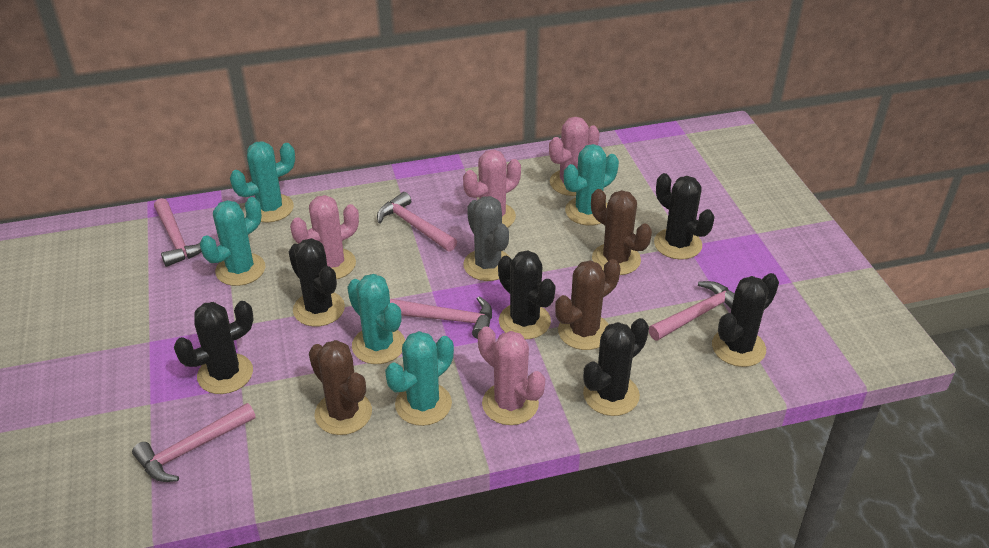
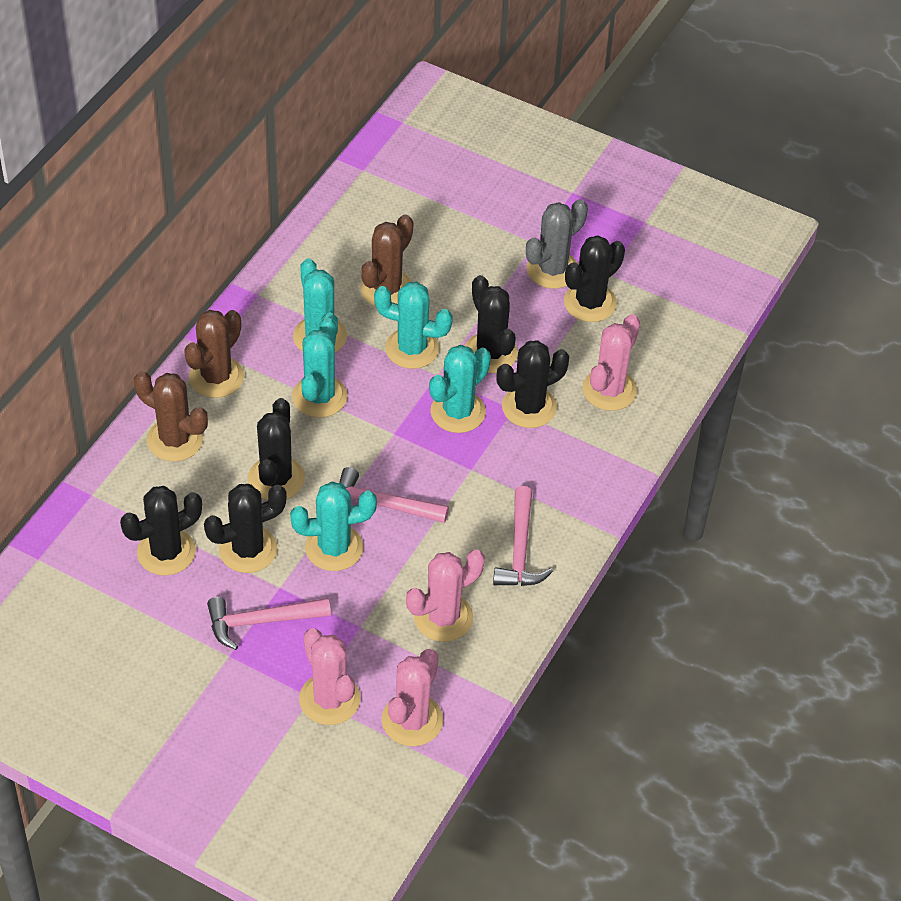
pink hammer: [132,403,256,482] [154,198,201,267] [377,192,457,252] [390,296,492,339] [649,281,735,341] = 5 -> [207,597,331,650] [339,467,449,523] [493,486,553,586] = 3

